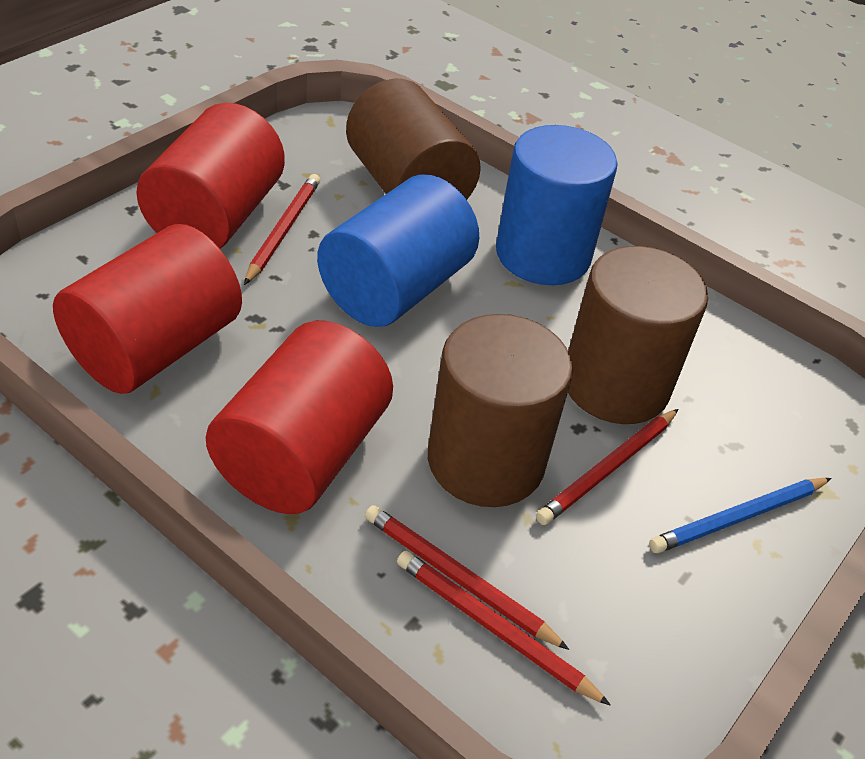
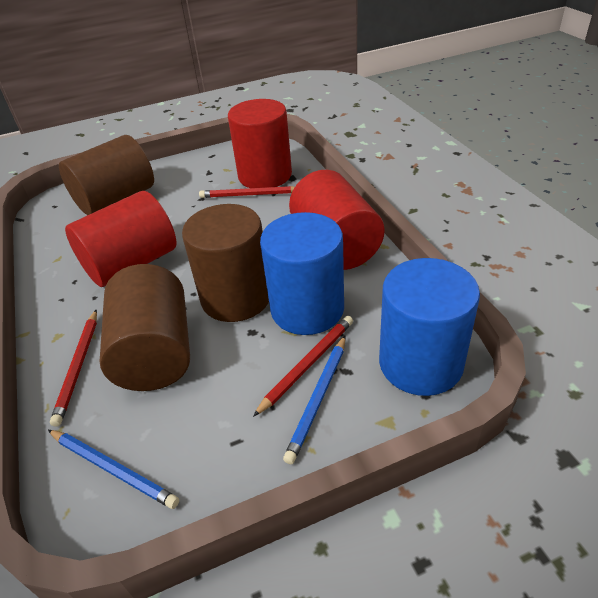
blue pencil: [649,478,832,553] = 1 -> [48,430,179,509] [283,335,346,464] = 2
red pencil: [244,174,320,285] [365,505,569,650] [397,551,611,706] [536,409,678,525] = 4 -> [50,309,97,427] [199,186,295,198] [253,316,353,417] = 3

